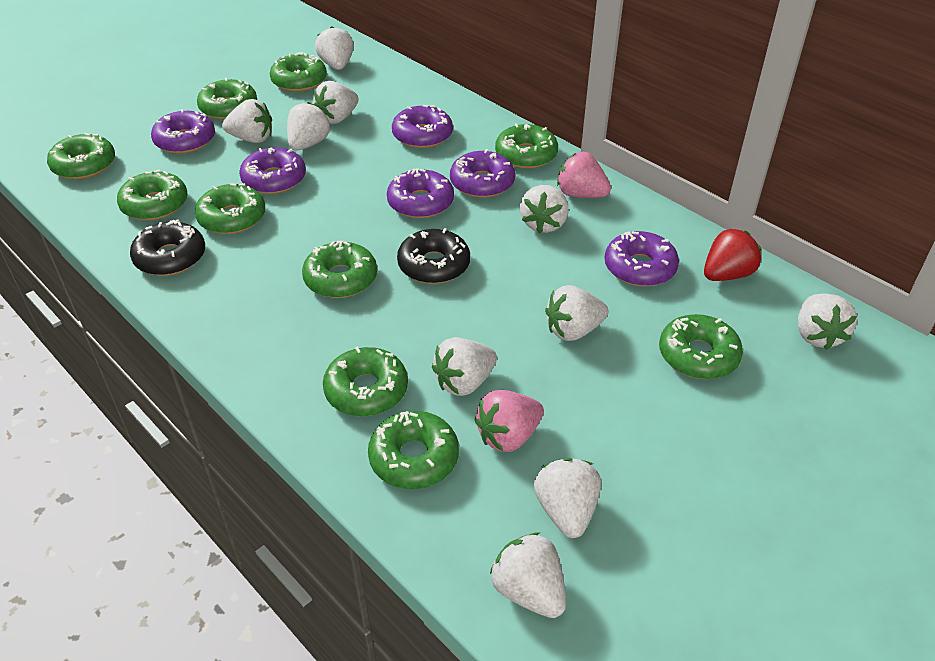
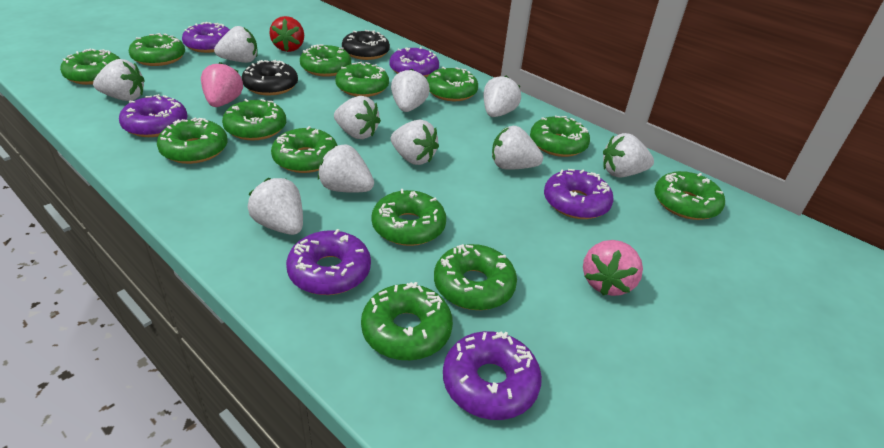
green donut: [47,133,115,179] [117,169,187,220] [195,183,265,234] [197,78,257,120] [270,52,327,92] [302,241,377,298] [323,346,408,416] [368,411,459,489] [495,123,558,169] [659,314,743,379] = 10 -> [60,49,120,85] [129,33,185,66] [157,117,228,164] [222,99,286,141] [271,126,338,173] [300,44,351,77] [335,62,389,97] [361,282,453,360] [371,189,446,246] [427,67,478,101] [434,244,517,310] [530,116,590,157] [654,171,725,220] = 13

